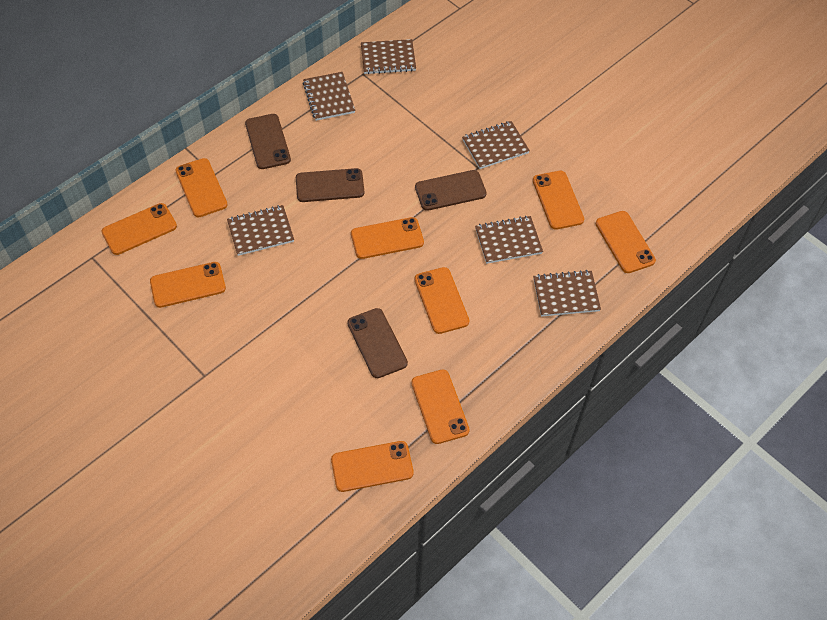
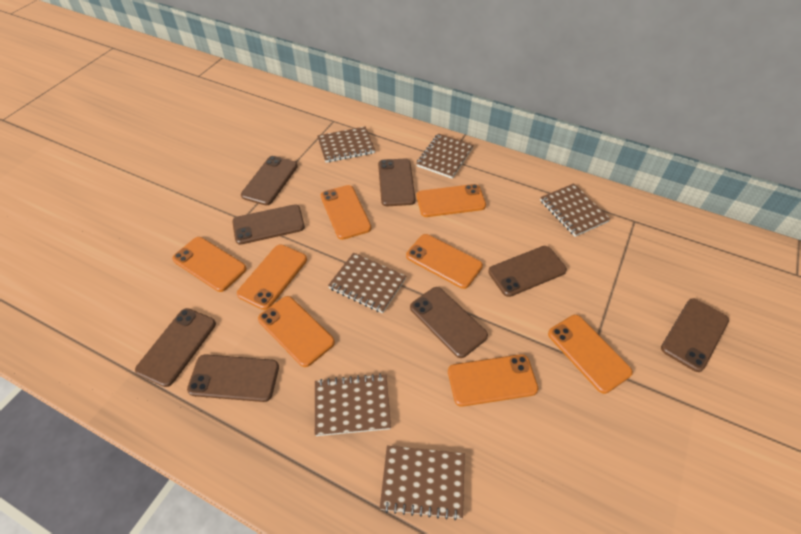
brown phone: [245,114,291,169] [296,168,364,202] [347,308,408,378] [415,170,487,211] = 4 -> [135,308,216,387] [187,354,279,402] [232,204,305,245] [241,156,298,206] [378,159,415,206] [410,287,488,358] [488,246,567,297] [661,298,729,372] = 8
orange phone: [101,203,177,255] [150,262,226,308] [175,158,228,217] [331,441,414,492] [351,217,424,259] [411,369,469,444] [414,267,469,334] [533,171,584,230] [596,211,656,273] = 9 -> [172,237,247,292] [237,244,307,310] [258,296,335,367] [321,185,372,240] [406,234,483,289] [417,184,486,217] [448,354,538,407] [548,315,633,394] = 8

